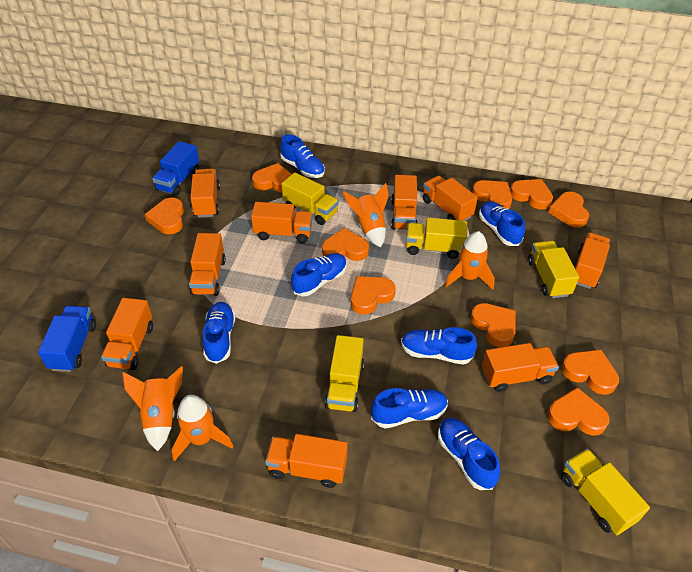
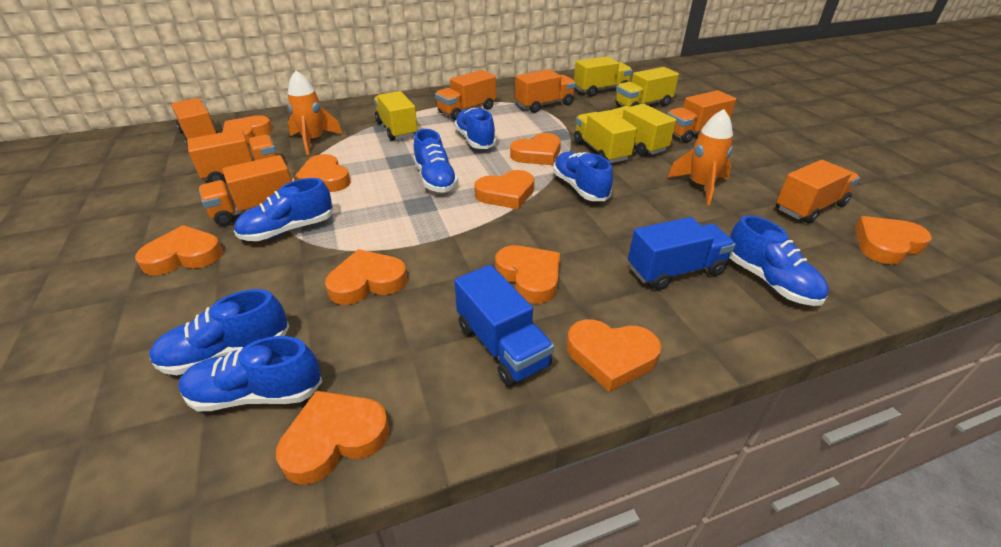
orange rocket: [122,366,183,451] [172,395,233,462] [343,183,389,247] [445,231,495,290] = 4 -> [288,71,342,155] [668,109,733,205] = 2
orange truck: [101,298,153,370] [189,233,226,296] [190,169,220,218] [251,202,312,243] [265,434,348,488] [391,175,418,230] [423,176,478,221] [482,343,559,392] [575,233,610,289] = 9 -> [171,98,218,146] [187,129,277,183] [199,155,292,226] [435,70,496,120] [515,69,576,113] [667,90,736,143] [776,160,860,224] = 7

